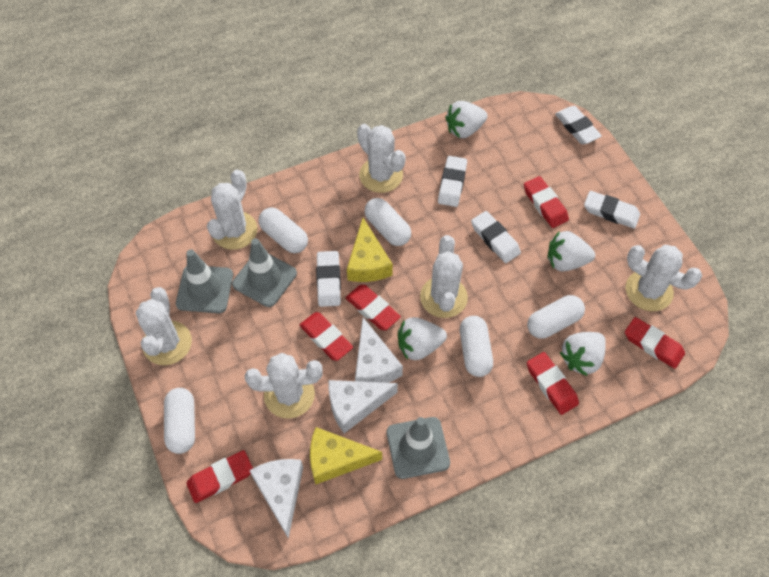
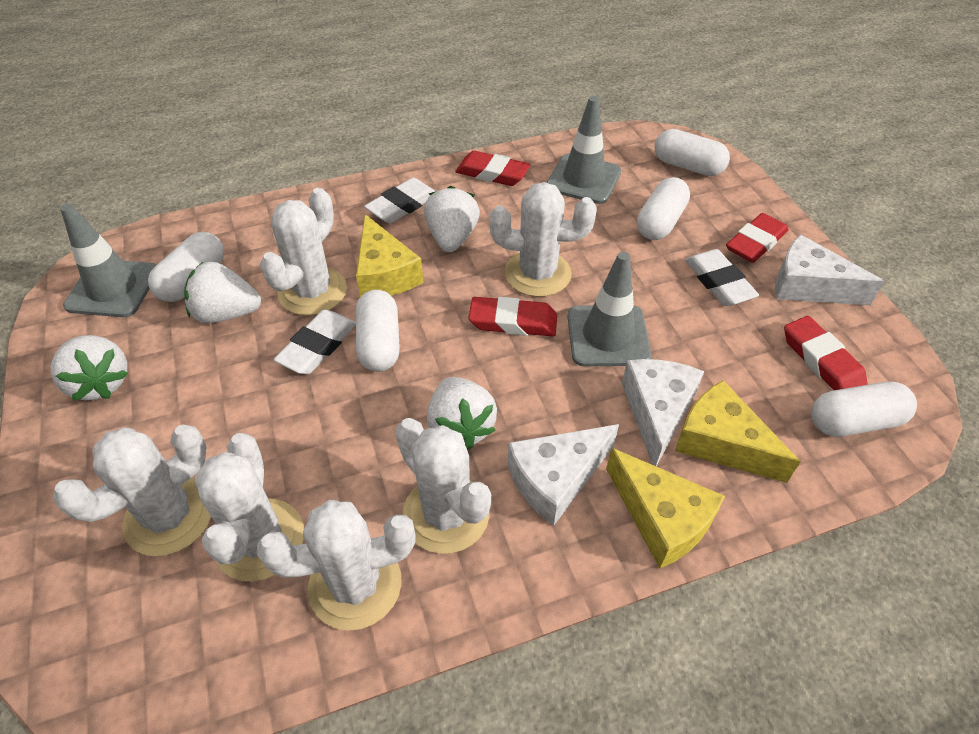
red eraser: [186,450,253,503] [300,312,353,361] [345,285,401,330] [524,176,569,228] [527,352,579,415] [625,317,685,369] = 6 -> [455,151,530,186] [468,297,557,336] [726,213,789,263] [784,316,868,390] = 4
white eraser: [316,251,341,307] [438,156,467,207] [471,211,521,263] [555,106,602,144] [584,191,640,229] = 5 -> [274,310,356,374] [364,178,435,224] [685,249,759,306] = 3
yellow cheese: [310,427,382,485] [347,218,393,282] = 2 -> [356,214,424,297] [606,448,725,569] [675,380,801,483] = 3

